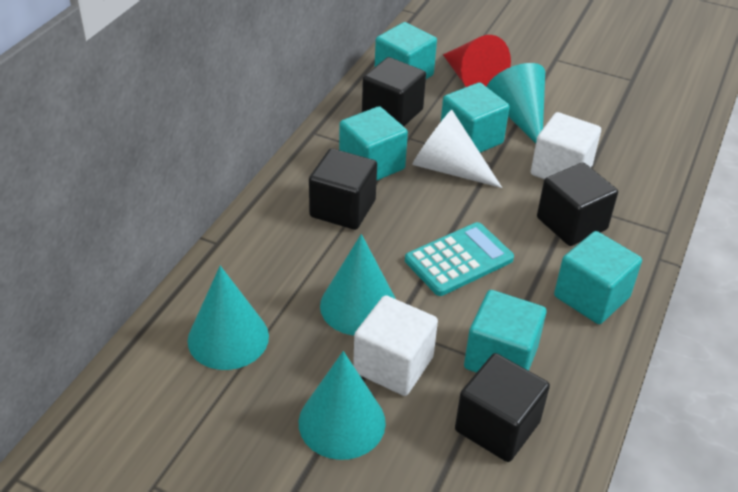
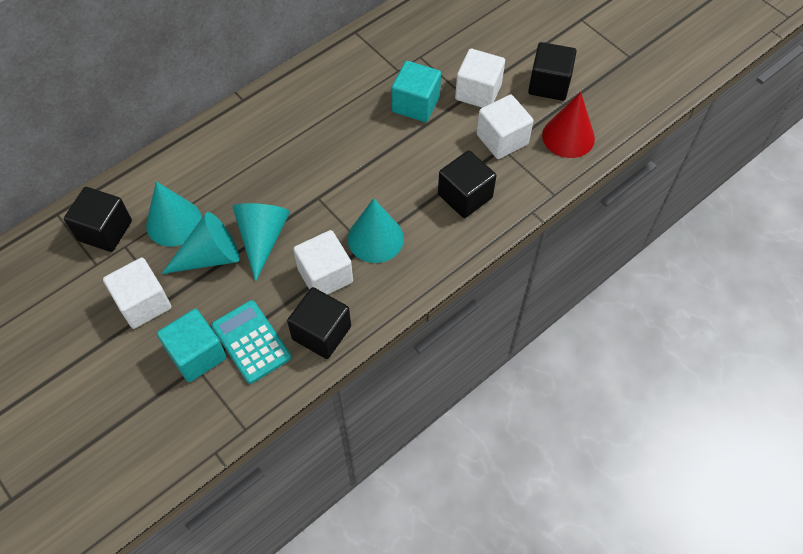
turquoise cube: [339,106,408,180] [374,22,437,79] [441,82,509,153] [464,290,546,373] [554,231,642,324] = 5 -> [157,309,226,382] [392,61,441,122] = 2
white cone: [412,110,502,188] = 1 -> none = 0
white cube: [353,295,438,396] [531,112,601,180] = 2 -> [103,258,171,329] [293,230,353,295] [455,49,505,108] [476,94,534,159] = 4

